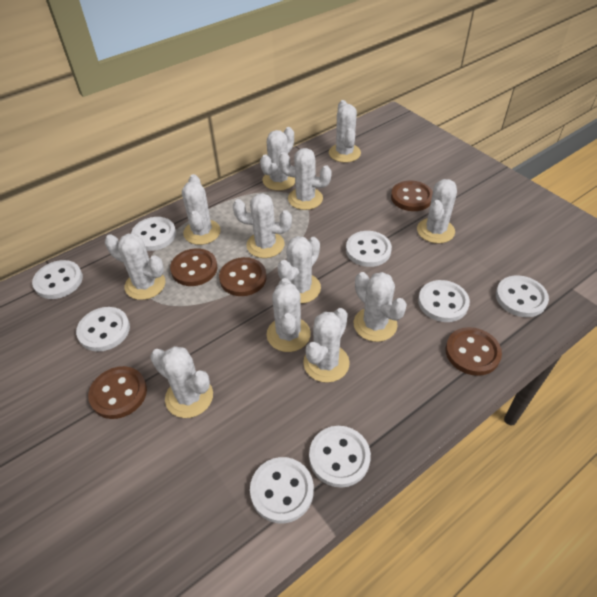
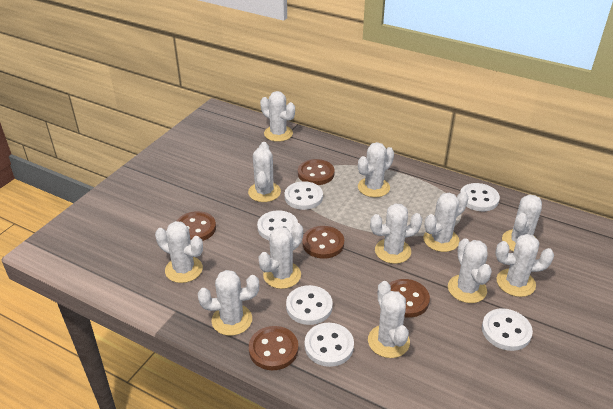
white button: [32,260,83,299] [76,307,130,352] [131,217,176,251] [250,457,314,523] [309,426,371,488] [346,231,392,267] [418,280,470,322] [496,276,549,317] = 8 -> [257,210,298,240] [285,181,323,210] [286,285,333,325] [305,323,354,367] [460,183,500,211] [482,308,533,351] = 6

